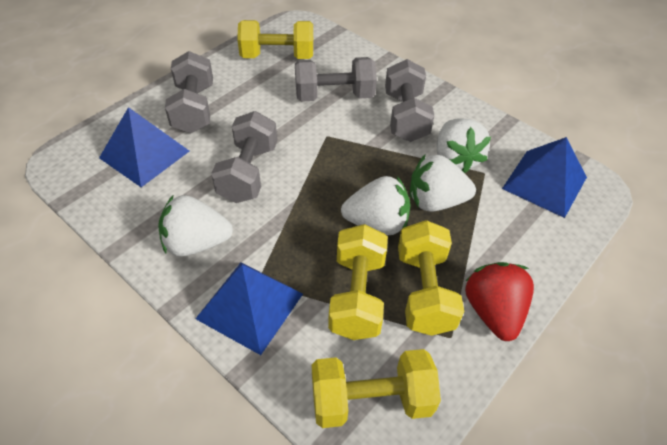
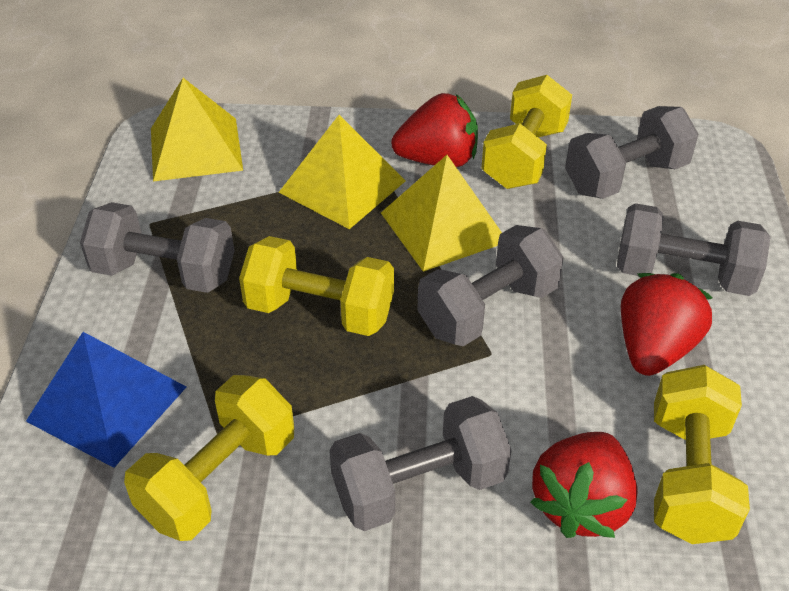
blue pyramid: [99,107,189,187] [195,263,303,355] [502,137,587,218] = 3 -> [26,332,186,468] = 1
grey dumbbell: [165,51,213,133] [211,111,277,203] [295,57,377,102] [385,59,434,142] = 4 -> [80,202,234,293] [329,396,511,531] [417,225,564,346] [565,106,699,199] [617,203,771,296] = 5
red strawberry: [465,262,534,341] = 1 -> [391,93,478,167] [530,432,637,538] [621,273,713,376] = 3
white strawberry: [158,195,233,257] [341,176,411,235] [410,155,476,212] [436,118,491,173] = 4 -> none = 0
yellow pyramid: none = 0 -> [151,78,243,182] [279,115,405,229] [381,155,502,272] = 3

